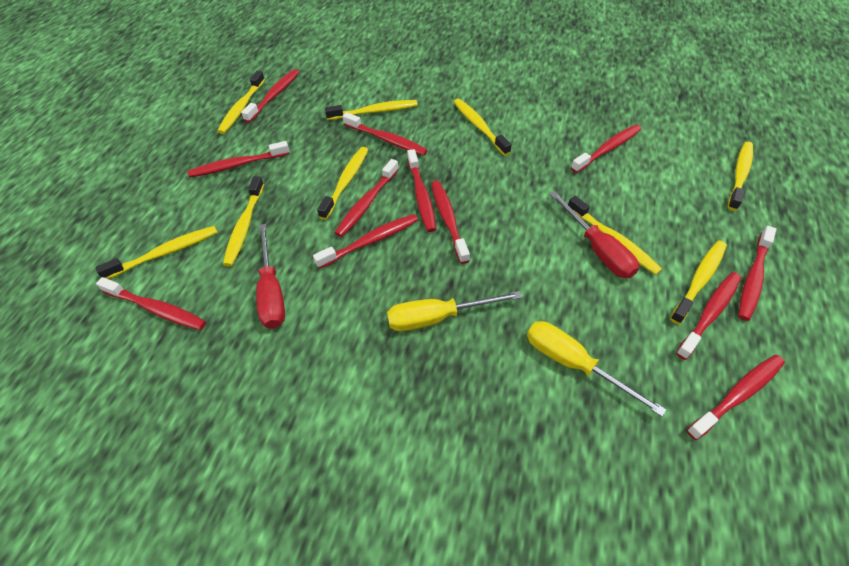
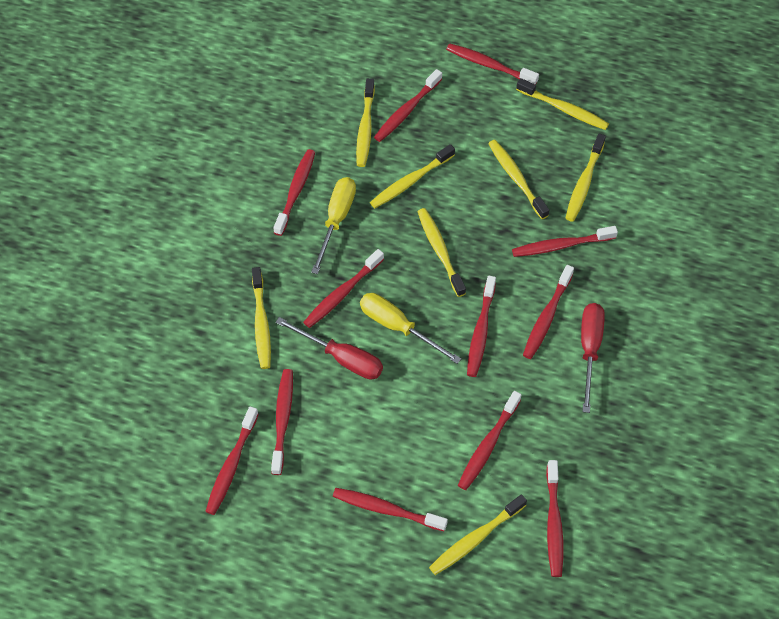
yellow toothbrush: [95,226,218,279] [217,71,265,134] [223,176,264,267] [317,147,368,220] [325,100,418,120] [454,99,512,156] [568,196,662,275] [670,240,727,324] [728,142,753,211] = 9 -> [252,267,271,369] [356,78,375,167] [370,144,455,208] [417,208,466,297] [429,494,527,575] [488,140,549,219] [516,78,609,130] [566,134,606,222] = 8

